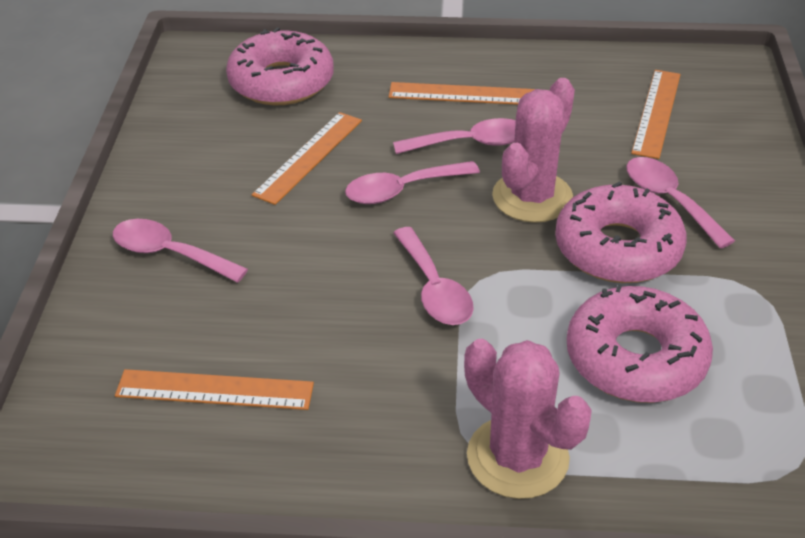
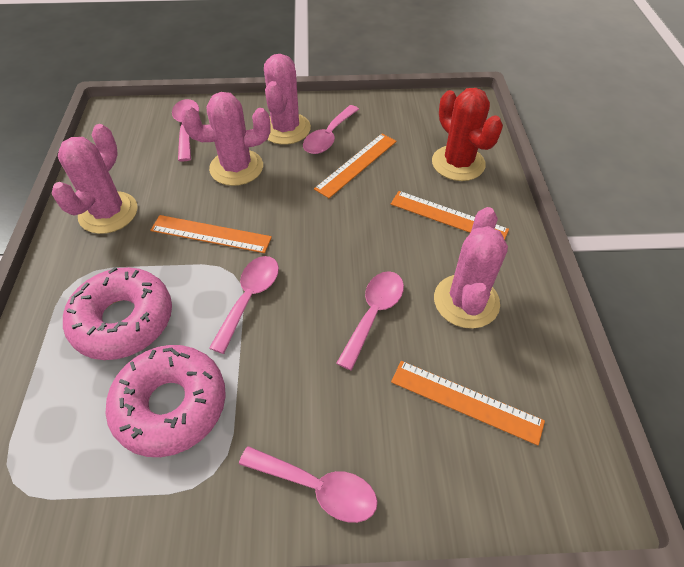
pink cactus: [464,339,592,499] [492,78,575,223] = 2 -> [52,124,138,234] [181,92,271,186] [264,54,311,145] [434,207,508,329] = 4
pink donut: [226,27,334,105] [555,181,687,283] [567,283,713,403] = 3 -> [63,267,172,360] [105,345,226,457] = 2
red cactus: none = 0 -> [432,88,503,181] = 1

